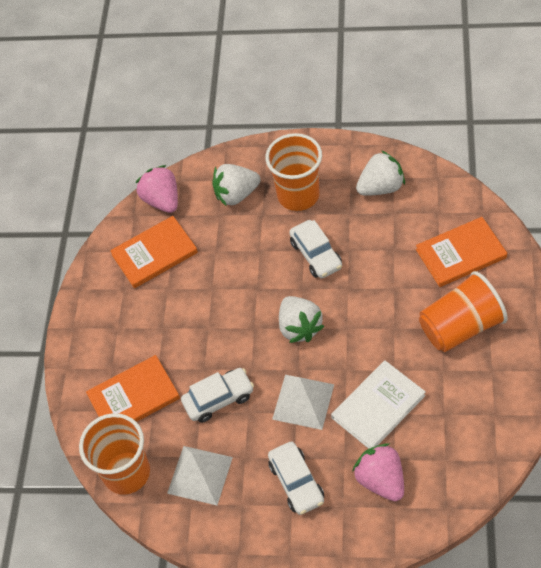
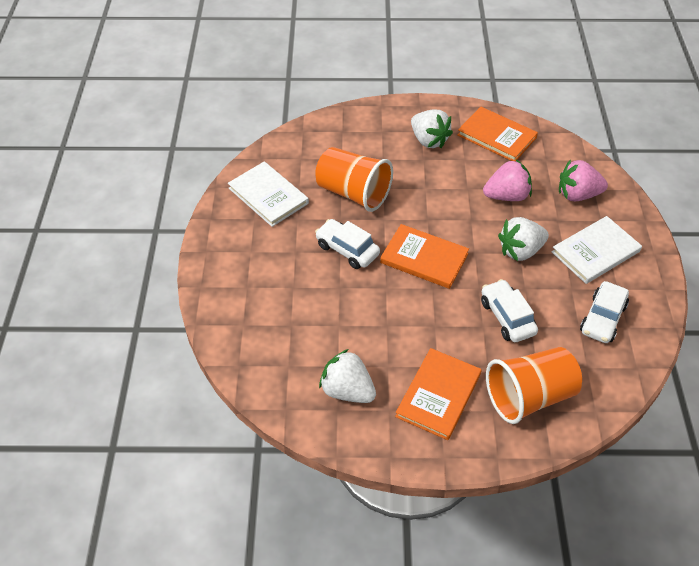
orange cup: [79,413,150,495] [265,133,322,211] [419,271,508,352] = 3 -> [315,147,393,212] [486,347,582,424] = 2
white book: [331,360,426,449] = 1 -> [228,161,309,227] [552,216,642,284] = 2
white pyramid: [167,446,233,506] [272,375,334,430] = 2 -> none = 0

